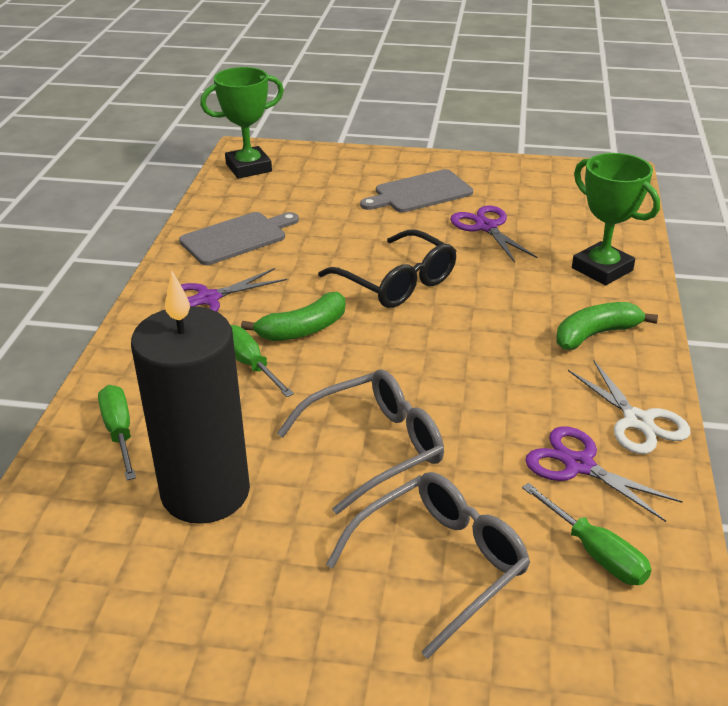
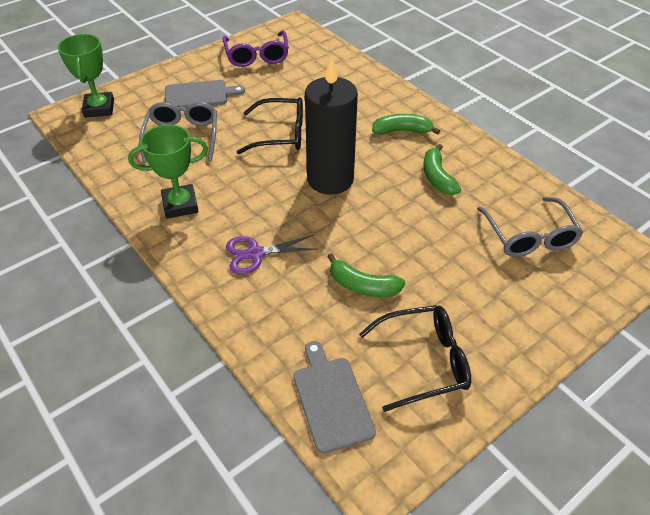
black glasses: [318,230,457,308] = 1 -> [237,97,303,154] [359,305,471,412] = 2
green banana: [241,292,345,341] [556,302,658,350] = 2 -> [327,253,405,297] [372,114,440,135] [423,144,461,195] = 3
green screwdriver: [98,385,136,480] [231,325,294,397] [522,483,652,585] = 3 -> none = 0
purple glasses: none = 0 -> [223,30,289,67] = 1
purple scissors: [166,268,287,312] [450,206,537,263] [525,426,683,522] = 3 -> [226,235,318,274] = 1
white scissors: [568,361,691,454] = 1 -> none = 0

